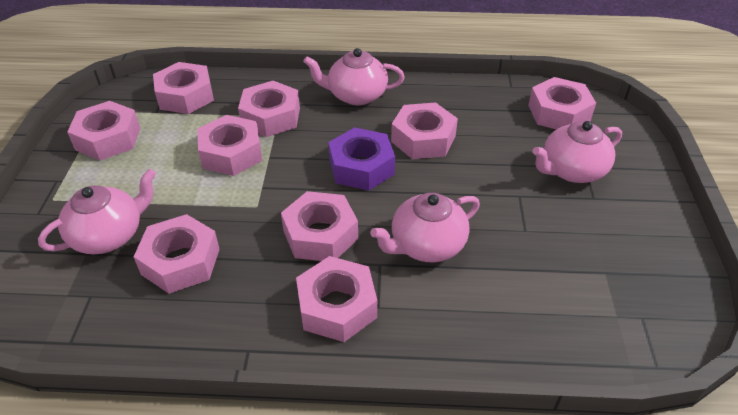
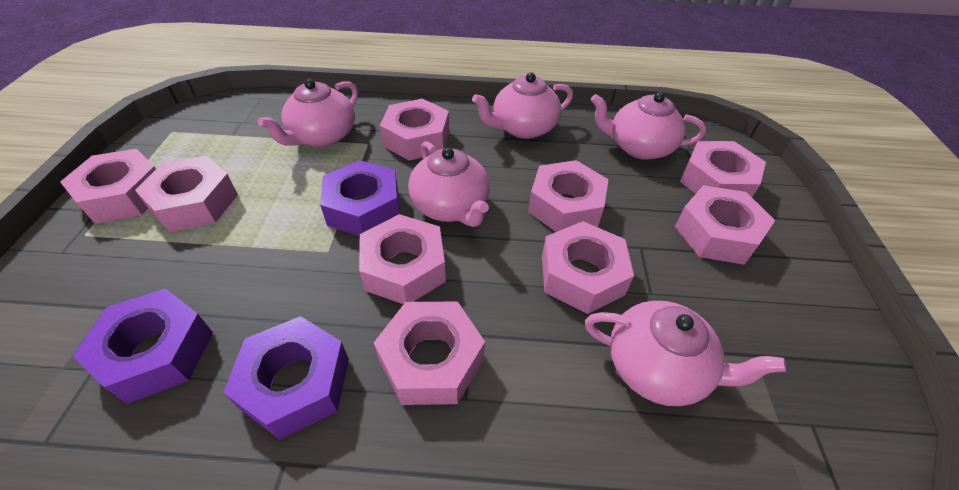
pink teapot: [38,169,156,254] [303,48,405,105] [370,193,480,262] [533,121,622,183] = 4 -> [258,79,358,147] [408,141,490,227] [472,72,573,139] [585,301,786,406] [591,92,706,160] = 5
purple nut: [328,127,395,191] = 1 -> [72,288,213,404] [223,316,349,439] [320,160,400,236] = 3

